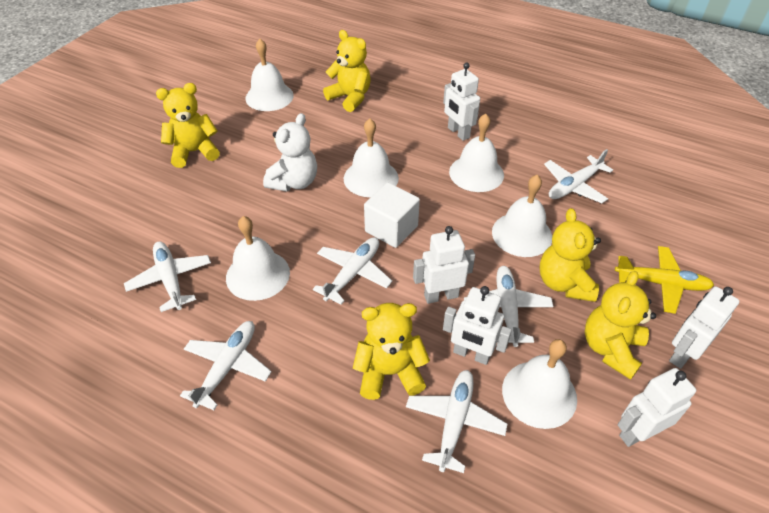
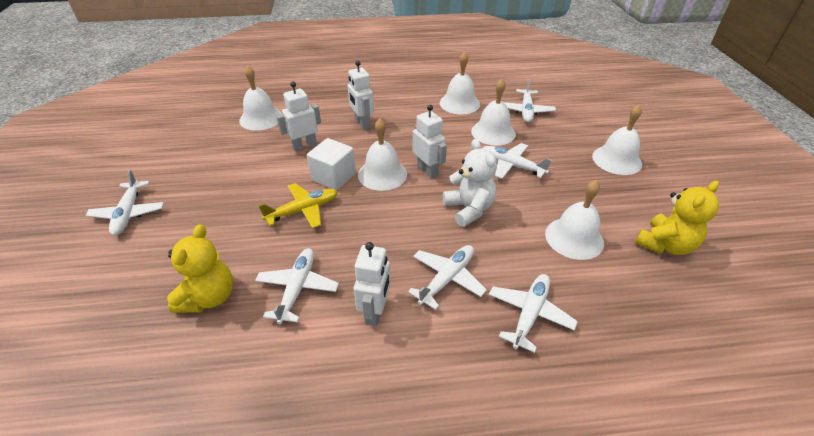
white robot: [413,226,475,304] [443,62,480,141] [443,286,512,365] [618,368,696,447] [669,286,740,369] = 5 -> [276,82,321,152] [348,61,374,130] [353,242,391,326] [413,105,447,179] = 4
yellow teddy bear: [156,83,220,168] [323,30,371,112] [353,303,430,400] [540,208,601,302] [585,271,656,380] = 5 -> [167,224,233,313] [635,181,719,255] = 2

